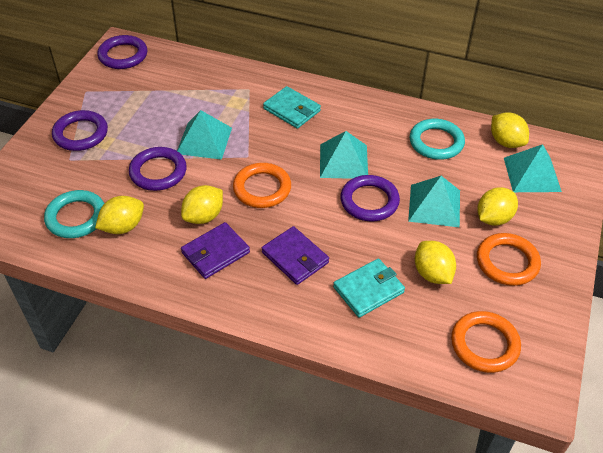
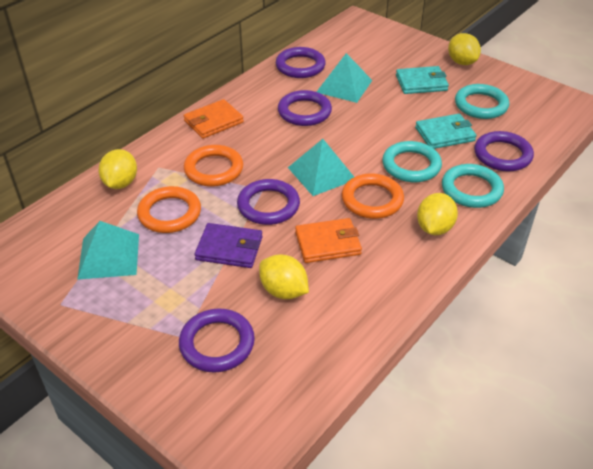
orange wallet: none = 0 -> [183,99,244,139] [295,218,362,263] = 2
purple ring: [52,110,108,151] [97,35,147,69] [129,147,187,191] [340,175,400,221] = 4 -> [179,308,255,373] [237,179,300,225] [276,47,326,78] [278,90,332,126] [474,131,534,171] = 5
purple wallet: [181,222,250,279] [262,226,329,285] = 2 -> [195,223,263,268] = 1
turquoise pyramid: [177,110,232,160] [320,131,368,179] [408,176,460,227] [504,144,562,192] = 4 -> [77,221,139,280] [288,139,354,196] [317,53,372,103] = 3
turquoise ring: [44,190,105,238] [410,119,465,160] = 2 -> [382,141,442,182] [442,164,504,208] [455,84,509,119] = 3
yellow lemon: [95,196,144,234] [181,185,223,224] [415,241,456,284] [477,187,518,226] [491,112,529,148] = 5 -> [99,149,137,189] [259,254,309,299] [417,193,458,235] [448,33,481,65] = 4

